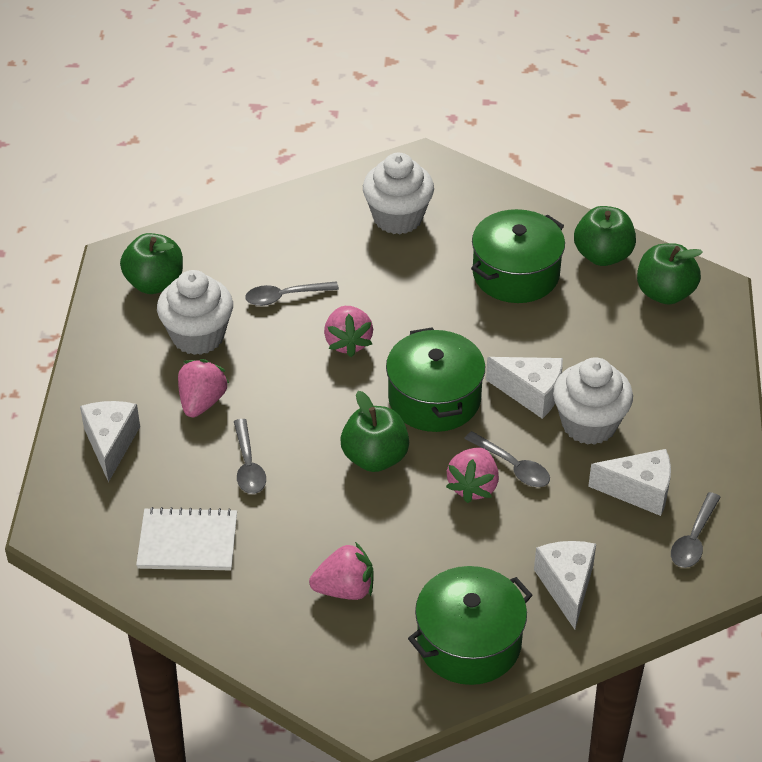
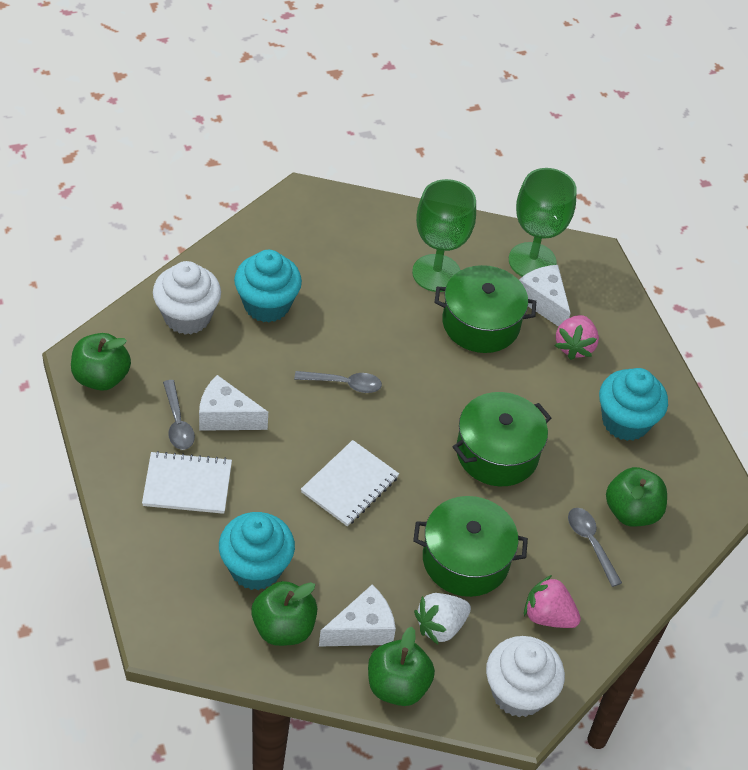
green goblet: none = 0 -> [412,179,476,292] [509,168,577,277] = 2
grey spoon: [234,419,266,494] [245,281,339,306] [464,431,550,487] [671,492,721,568] = 4 -> [163,380,195,450] [294,371,382,393] [568,508,622,587] = 3
pink strawberry: [178,359,229,417] [309,542,373,600] [324,306,373,357] [446,447,499,503] = 4 -> [524,575,581,628] [555,315,599,360] = 2
turquoise cupcake: none = 0 -> [219,512,295,590] [234,250,302,322] [599,368,668,441] = 3
white cheese: [80,401,140,483] [486,357,563,419] [534,541,596,630] [588,449,671,516] = 4 -> [199,375,268,431] [319,585,396,647] [519,265,570,327] = 3
white cupcake: [157,270,233,355] [363,153,434,234] [553,357,633,445] = 3 -> [153,261,221,335] [486,636,565,717] = 2
white notebook: [136,507,237,570] = 1 -> [142,451,232,514] [301,440,399,526] = 2
white strawberry: none = 0 -> [414,593,471,645] = 1

